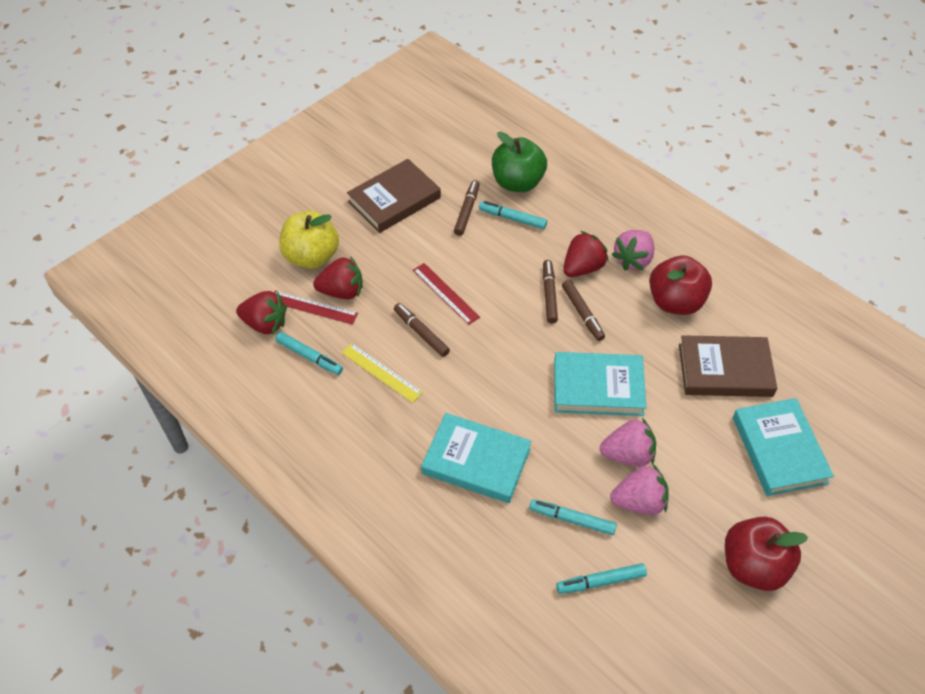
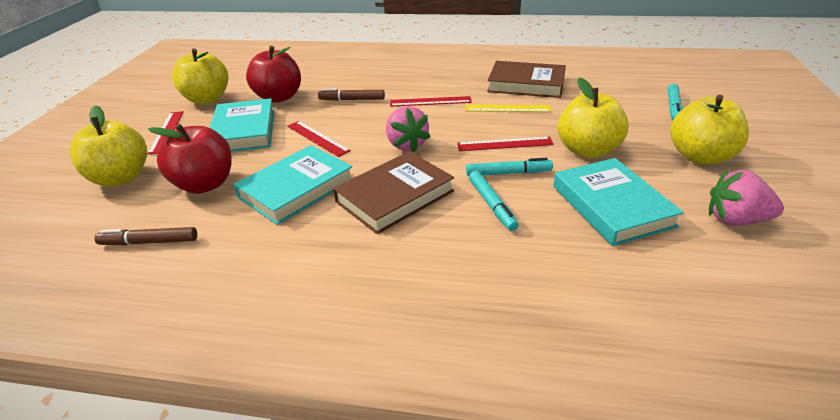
brown marker: [394,303,450,357] [454,180,480,236] [543,260,558,323] [562,280,605,341] = 4 -> [94,227,197,245] [318,89,385,101] = 2
green apple: [492,132,547,192] = 1 -> none = 0
pink strawberry: [600,418,656,467] [610,464,669,515] [611,230,654,270] = 3 -> [386,106,430,152] [709,170,784,226] = 2
red ruler: [274,290,358,325] [413,263,480,325] = 2 -> [147,111,184,154] [287,121,351,157] [390,96,472,107] [457,137,554,151] = 4
red strawberry: [236,291,287,334] [313,256,363,299] [563,231,609,277] = 3 -> none = 0
turquoise marker: [276,332,343,375] [479,201,547,229] [529,499,617,535] [556,563,647,594] = 4 -> [466,158,553,176] [469,171,519,231] [668,84,683,121] = 3
yellow apple: [279,211,339,269] = 1 -> [70,105,147,187] [172,49,228,104] [558,77,629,158] [670,95,749,164] = 4

